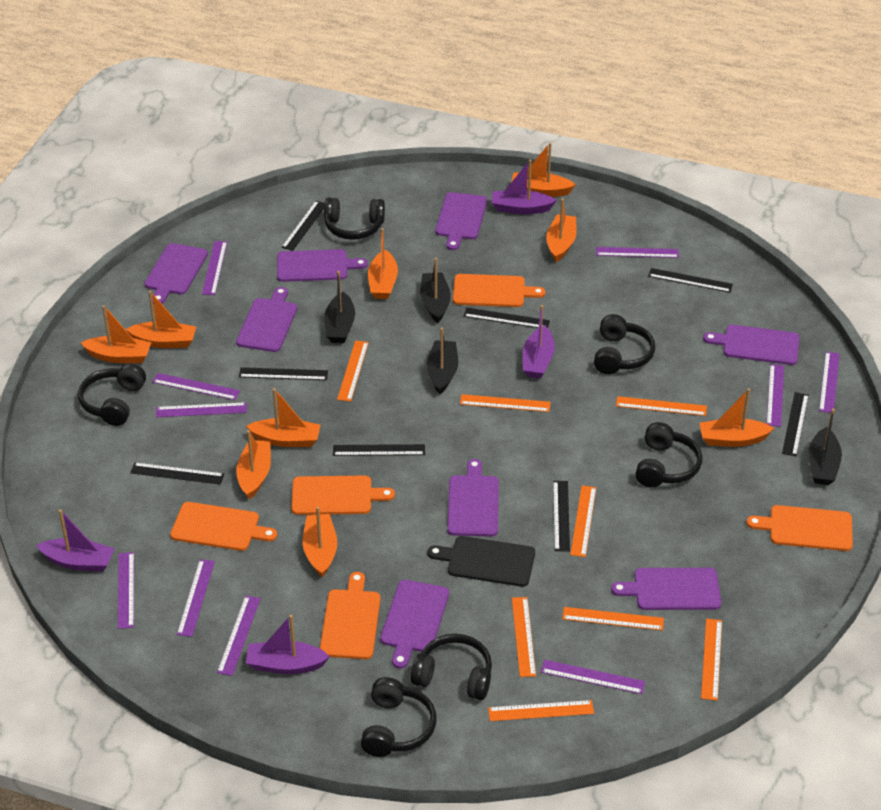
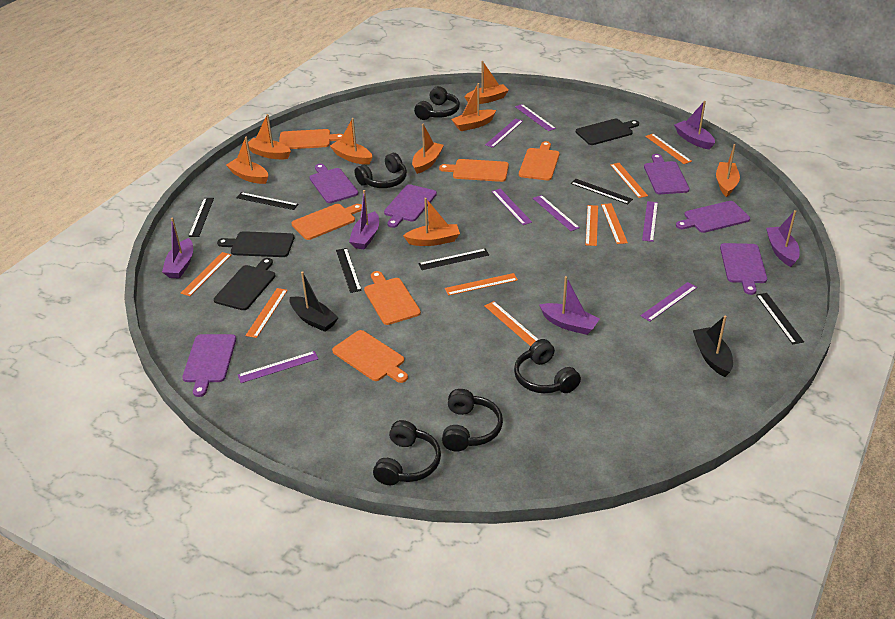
black boat: [324,271,355,343] [420,258,451,323] [427,328,458,394] [808,409,842,485] = 4 -> [290,271,339,332] [693,315,733,377] = 2
black cutting board: [428,536,535,587] = 1 -> [214,258,275,310] [217,231,294,257] [576,119,639,145] = 3
black headphones: [78,364,146,426] [324,198,385,240] [361,677,436,757] [411,634,492,700] [594,314,655,374] [635,422,702,487] = 6 -> [355,153,407,188] [373,420,441,485] [414,86,460,120] [442,389,503,451] [514,339,581,393] = 5
black ruler: [130,462,224,485] [239,367,328,380] [281,201,324,251] [333,444,425,456] [463,308,550,328] [553,481,570,552] [648,268,733,293] [782,392,809,456] = 8 -> [188,198,214,237] [236,192,299,210] [336,248,362,293] [418,249,489,270] [571,179,633,204] [756,293,804,344] = 6
orange boat: [81,305,152,363] [126,291,196,348] [236,430,271,499] [246,388,321,447] [303,507,337,577] [368,228,398,299] [511,143,576,197] [546,199,577,262] [699,388,774,447] = 9 -> [226,137,268,184] [248,114,291,159] [330,118,373,165] [403,198,460,246] [412,124,444,174] [451,83,496,131] [464,61,509,104] [716,144,740,197] = 8
orange cutting board: [170,502,277,551] [291,476,395,515] [320,572,381,659] [453,274,545,307] [746,505,853,551] = 5 -> [279,129,344,149] [291,204,362,240] [332,330,408,383] [364,271,421,325] [439,159,509,182] [519,141,559,180] = 6
purple boat: [36,509,115,572] [246,615,330,674] [492,160,557,214] [523,305,555,378] = 4 -> [162,217,193,279] [349,190,379,250] [539,276,600,335] [674,101,715,150] [766,210,800,267] = 5
purple cutting board: [144,243,208,304] [236,287,297,352] [277,249,368,282] [380,580,449,669] [435,192,487,250] [447,459,499,537] [611,568,721,610] [703,325,800,365] = 8 -> [182,334,236,397] [310,164,358,203] [384,184,437,228] [644,154,690,194] [676,201,750,233] [720,243,767,295] = 6
purple ruler: [118,552,134,629] [152,373,240,400] [156,402,247,417] [177,559,215,637] [202,241,227,295] [217,596,261,676] [541,660,645,694] [596,247,679,258] [767,364,784,427] [819,352,840,413] = 10 -> [238,351,318,383] [485,118,523,148] [491,189,532,225] [515,104,556,131] [533,195,580,231] [640,282,697,322] [642,201,658,242] = 7

